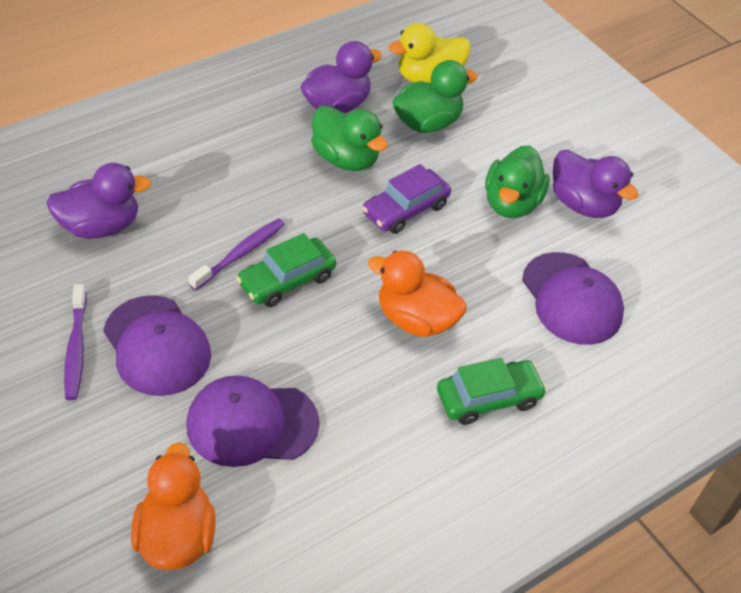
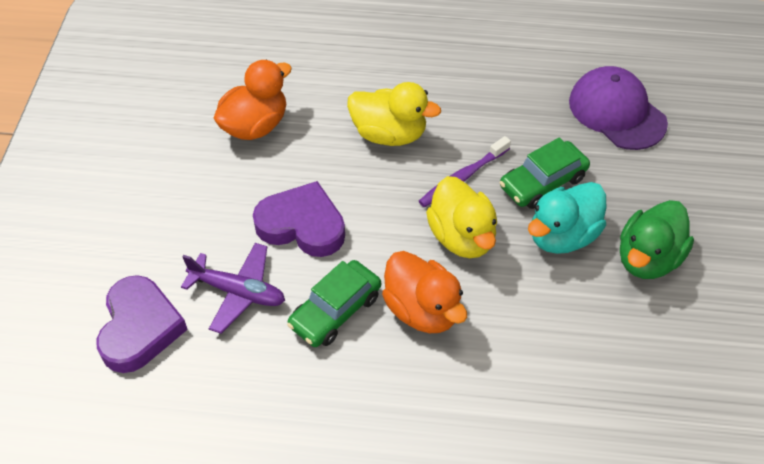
green duck: [311,105,388,171] [392,60,478,133] [485,145,550,218] = 3 -> [620,200,694,279] = 1
purple cap: [103,295,211,396] [186,375,320,467] [522,252,624,345] = 3 -> [569,66,668,150] = 1
purple car: [362,164,451,234] = 1 -> none = 0
purple duck: [46,163,152,239] [301,41,382,113] [553,150,639,218] = 3 -> none = 0
purple heart: none = 0 -> [96,275,188,373] [253,181,345,257] = 2
purple plane: none = 0 -> [181,243,285,334] = 1
purple toothbrush: [64,284,87,400] [188,218,285,290] = 2 -> [419,136,511,208] = 1
turquoise duck: none = 0 -> [528,182,606,254] = 1
yellow duck: [389,23,471,83] = 1 -> [347,82,441,146] [426,176,497,258] = 2

